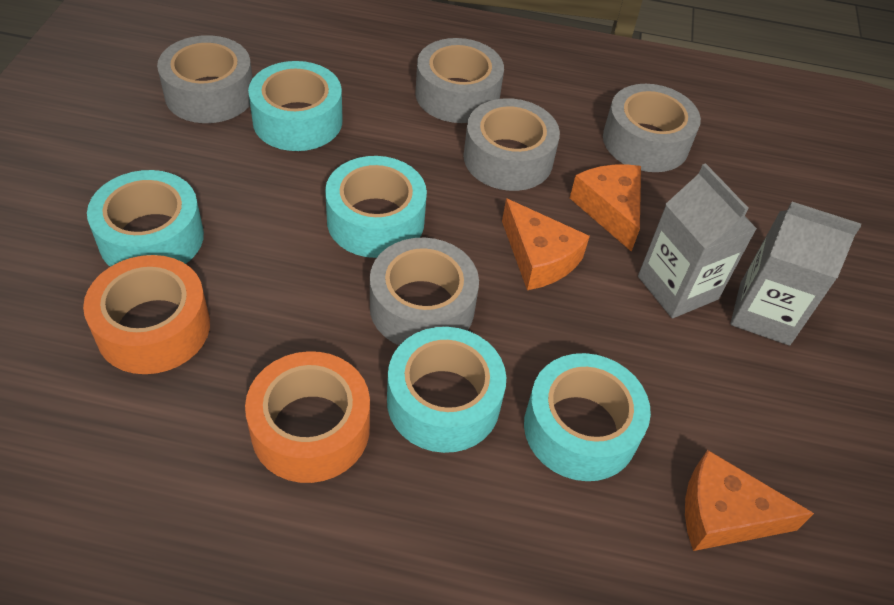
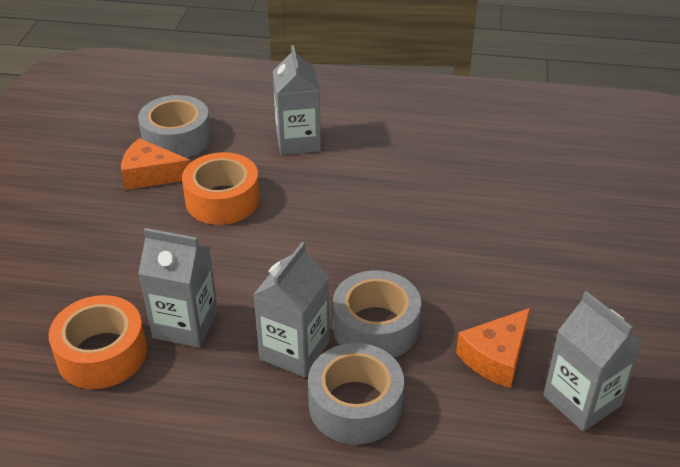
grey carton: [638,163,757,318] [730,202,861,346] = 2 -> [138,228,218,348] [253,242,329,377] [273,45,321,155] [543,291,643,432] = 4
grey tape: [157,35,253,123] [370,238,479,345] [415,38,504,123] [463,98,560,191] [603,84,701,172] = 5 -> [138,95,211,158] [308,343,404,445] [333,270,421,358] = 3
orange cheese: [502,198,590,290] [570,164,641,252] [685,450,814,551] = 3 -> [121,138,190,190] [456,308,530,388] = 2
turquoise tape: [87,170,204,267] [248,61,343,151] [325,156,427,258] [387,327,506,453] [524,353,651,481] = 5 -> none = 0

